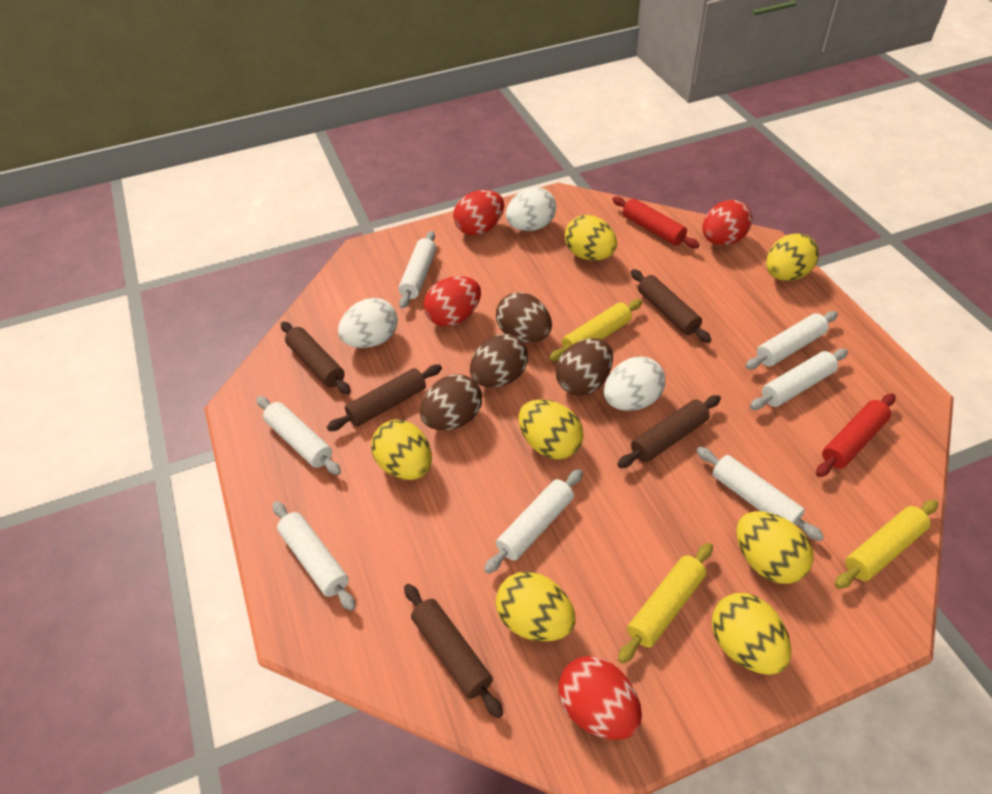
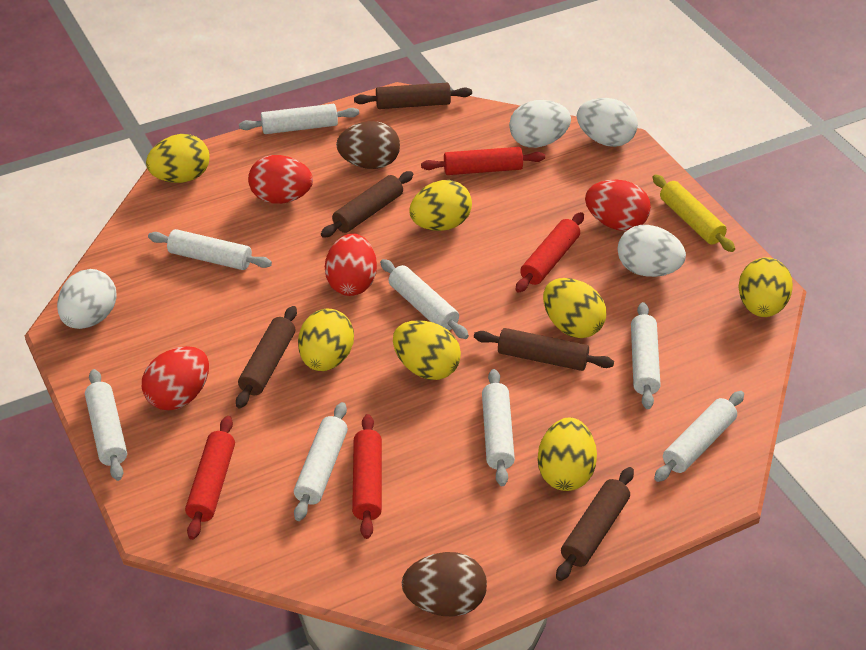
brown egg: [420,374,482,430] [470,334,528,388] [496,292,552,343] [556,338,613,396] = 4 -> [336,121,400,169] [402,552,487,616] = 2
red rolling pin: [612,196,699,248] [816,393,895,477] = 2 -> [185,416,235,540] [352,414,382,539] [421,147,545,175] [516,212,584,293] = 4
white egg: [338,298,398,348] [506,187,556,231] [604,356,665,411] = 3 -> [57,269,116,329] [509,100,571,148] [577,98,638,147] [618,225,686,277] = 4
white rolling pin: [256,396,341,475] [273,501,356,611] [398,231,436,309] [484,469,583,574] [696,447,824,541] [745,311,838,369] [750,349,848,410] = 7 -> [85,369,127,481] [148,229,272,270] [239,104,359,134] [294,402,348,521] [380,259,469,339] [482,369,515,486] [631,302,661,409] [654,391,744,482] = 8
yellow rolling pin: [549,299,642,361] [618,543,713,664] [835,500,938,589] = 3 -> [653,175,735,252] = 1

